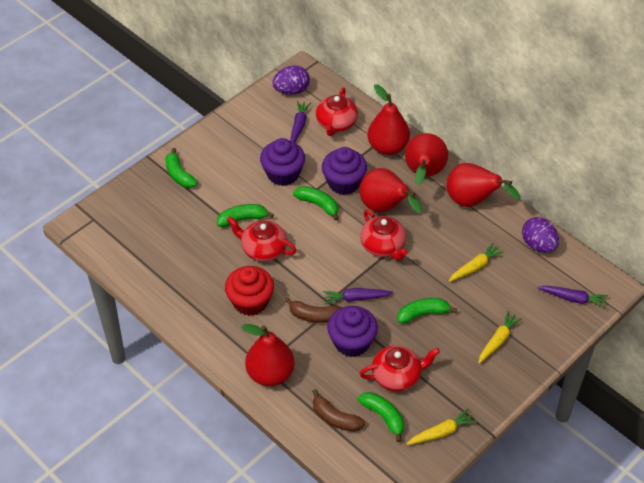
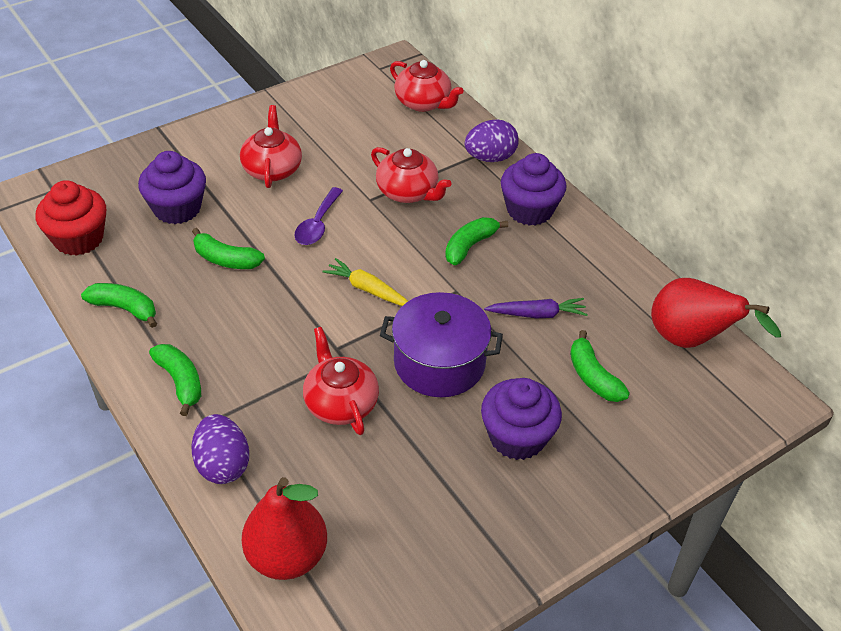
brown banana: [284,297,342,323] [312,389,365,432] = 2 -> none = 0
purple carrot: [290,101,311,143] [323,288,393,304] [538,286,608,308] = 3 -> [484,298,588,318] = 1
purple pot: none = 0 -> [380,292,503,397] = 1
purple spoon: none = 0 -> [295,187,343,245] = 1
red pear: [241,324,295,386] [359,168,422,213] [367,84,410,155] [405,133,448,185] [446,163,520,207] = 5 -> [242,477,327,580] [651,278,781,348] = 2
yellow carrot: [407,409,477,445] [449,243,504,282] [478,311,522,364] = 3 -> [322,258,408,306] = 1

